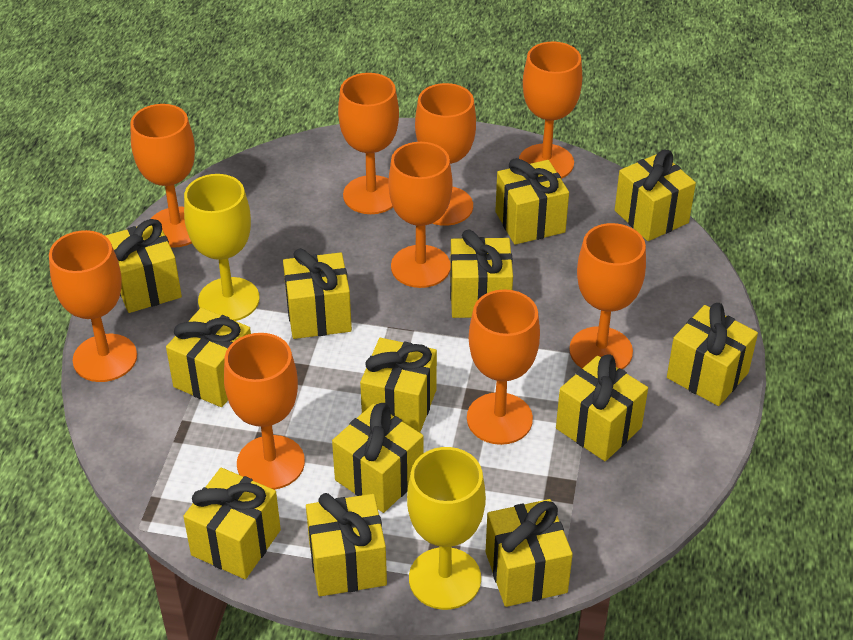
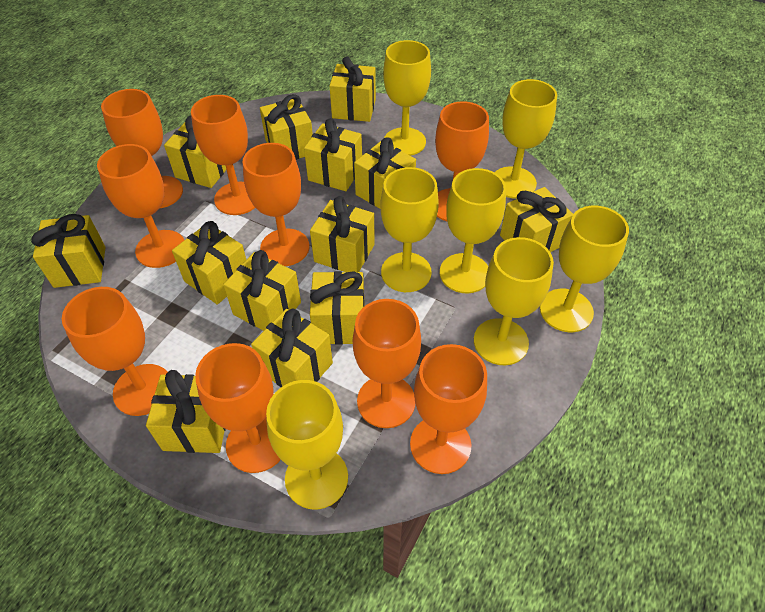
yellow goblet: [184,174,259,321] [407,447,486,610] = 2 -> [266,380,348,510] [381,167,439,292] [383,40,431,156] [440,168,506,293] [474,237,554,365] [494,79,557,199] [540,206,629,332] = 7

